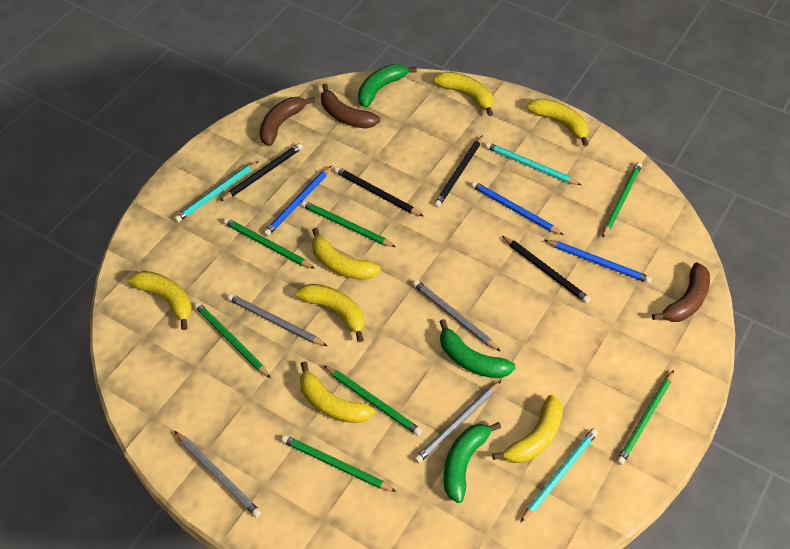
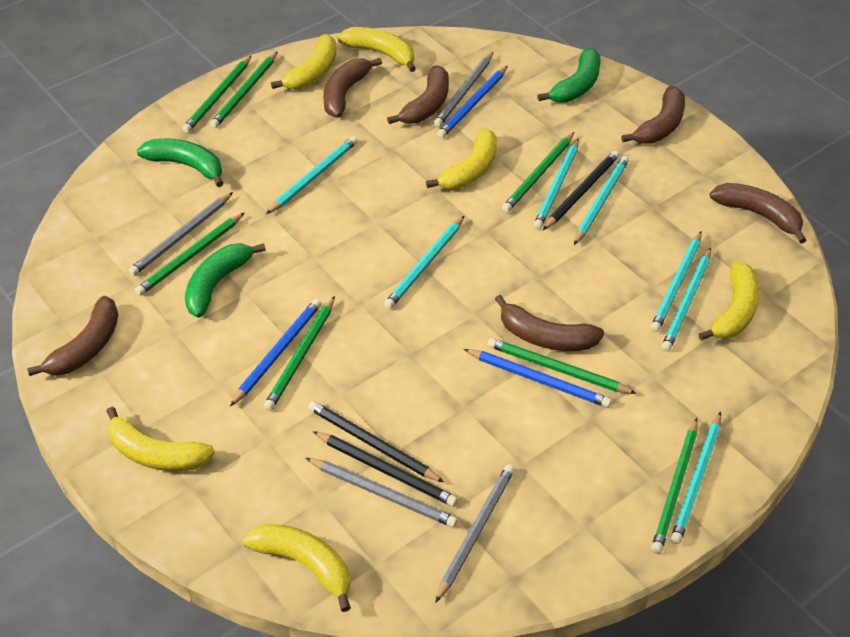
black pencil: [220,143,303,201] [334,167,424,217] [434,135,483,207] [502,236,591,303] = 4 -> [308,401,444,482] [313,431,458,507] [543,150,620,230] = 3
brown banana: [260,97,315,146] [321,84,380,129] [652,262,710,322] = 3 -> [27,296,118,376] [323,58,382,118] [387,66,449,124] [495,295,604,351] [621,86,685,144] [710,183,806,244] = 6
turquoise pencil: [174,161,259,222] [485,142,581,185] [520,428,598,523] = 3 -> [266,136,358,214] [384,216,464,309] [533,138,579,229] [574,155,629,245] [651,232,702,332] [661,248,711,352] [671,412,721,544] = 7
yellow banana: [128,271,192,330] [296,284,364,342] [300,361,375,423] [312,228,381,280] [433,72,493,116] [492,395,563,463] [526,99,589,146] = 7 -> [106,407,215,471] [243,524,351,612] [271,34,336,89] [337,27,416,72] [426,128,497,189] [698,261,760,341] = 6

